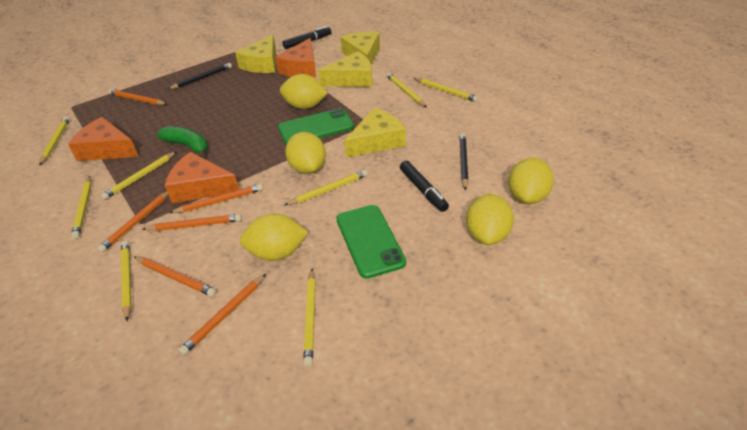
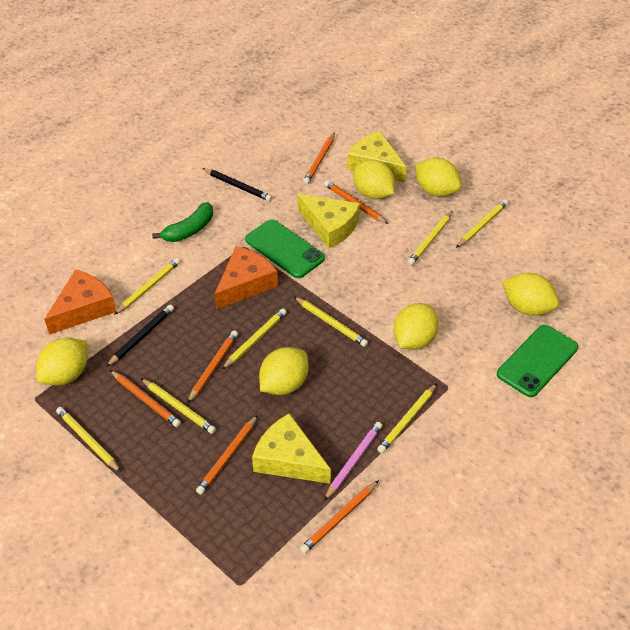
black marker: [282,26,331,49] [400,161,449,212] = 2 -> none = 0
orange cheese: [68,117,139,161] [165,152,239,203] [275,38,316,77] = 3 -> [45,269,116,335] [214,246,278,310] = 2
pink pencil: none = 0 -> [324,422,382,501] = 1
yellow cheese: [235,34,276,73] [318,51,372,87] [340,32,380,65] [344,108,406,158] = 4 -> [252,413,331,484] [297,194,360,248] [347,131,407,183] = 3
yellow lemon: [240,214,308,261] [280,74,328,109] [285,132,326,174] [466,194,514,245] [508,158,554,204] = 5 -> [36,338,88,385] [259,347,308,395] [353,159,395,199] [393,303,439,350] [415,157,461,197] [502,273,559,316] = 6

